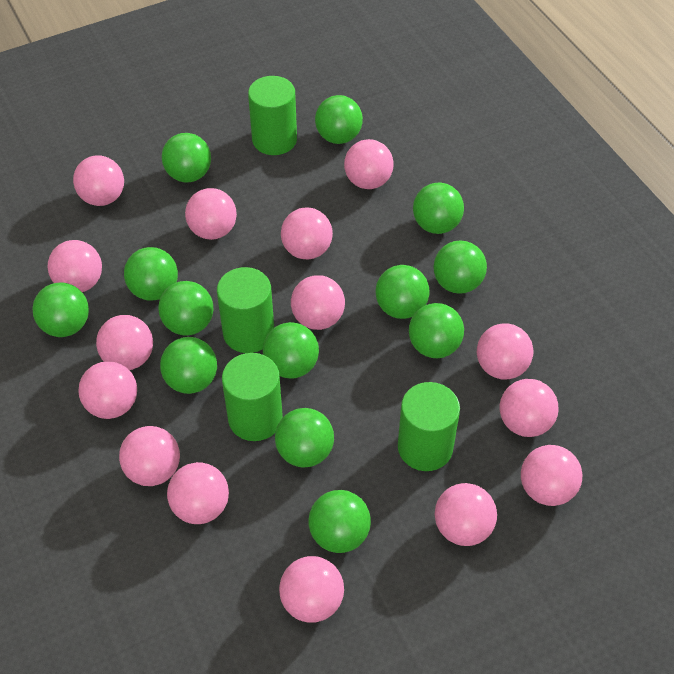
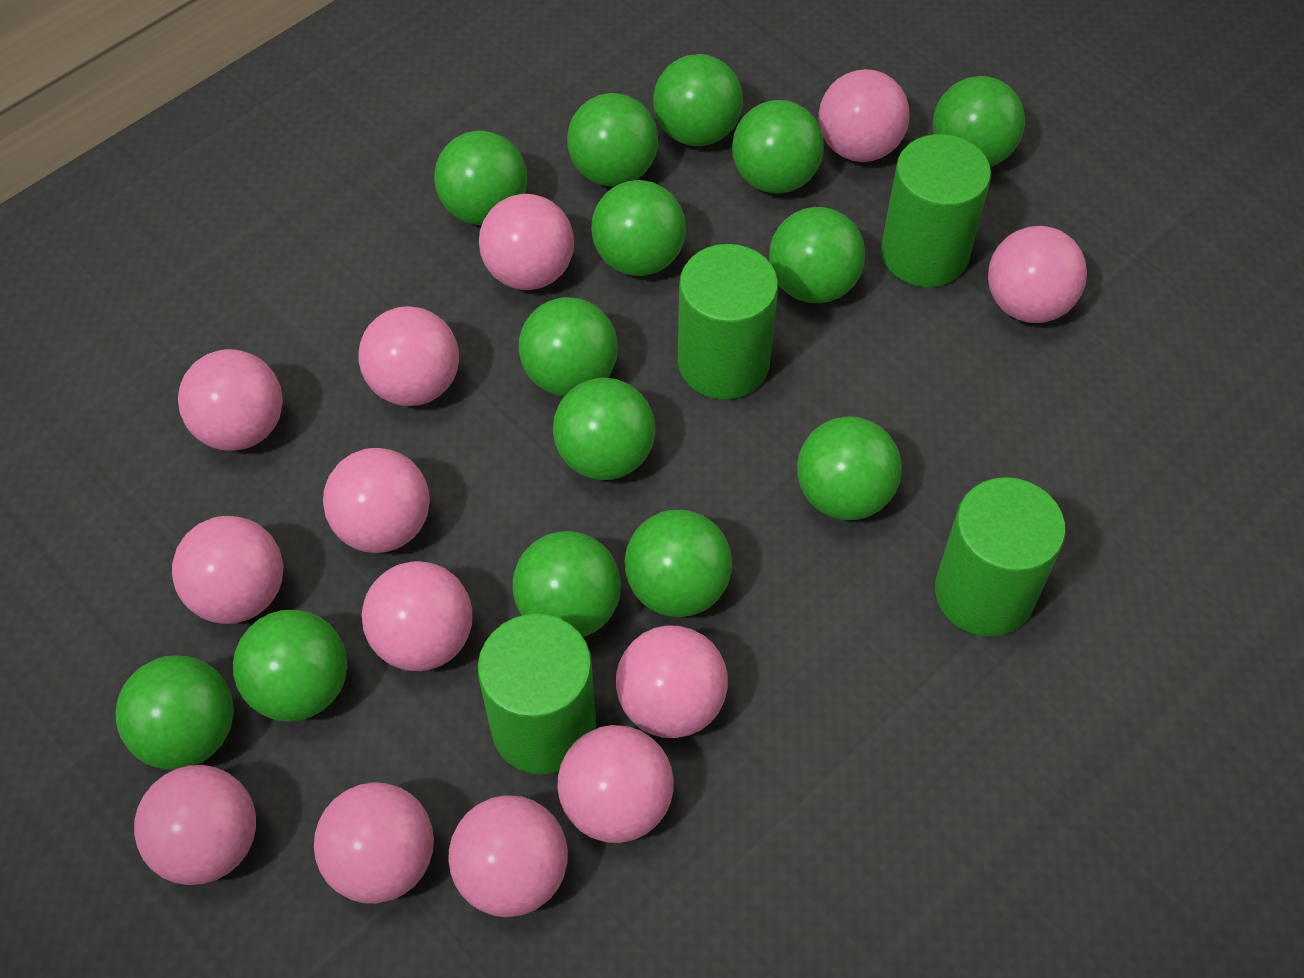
green ball: [33,283,89,337] [124,247,178,301] [158,281,214,336] [160,337,217,394] [162,133,211,183] [263,322,319,379] [275,408,334,467] [308,490,371,553] [315,95,363,144] [375,265,430,319] [409,303,464,358] [413,183,464,234] [433,240,487,294] = 13 -> [116,655,234,770] [233,610,347,722] [434,131,527,225] [513,531,621,637] [519,297,618,397] [553,378,655,480] [567,93,658,187] [591,180,686,276] [624,510,732,617] [653,54,743,146] [732,100,824,194] [769,207,865,303] [797,416,902,520] [933,76,1025,167] = 14
pink ball: [47,240,102,292] [73,156,124,206] [78,361,137,419] [96,315,153,370] [119,426,180,486] [167,462,229,524] [185,188,237,240] [279,556,344,623] [281,208,333,260] [291,275,345,330] [344,139,393,189] [435,483,497,546] [477,324,533,380] [499,379,559,437] [521,445,582,506] = 15 -> [134,765,256,885] [172,516,283,624] [178,349,283,451] [314,782,434,904] [323,448,430,553] [358,306,459,406] [362,561,472,671] [448,795,568,917] [479,194,574,290] [557,725,674,843] [616,625,728,738] [819,69,910,162] [988,226,1087,323] = 13

